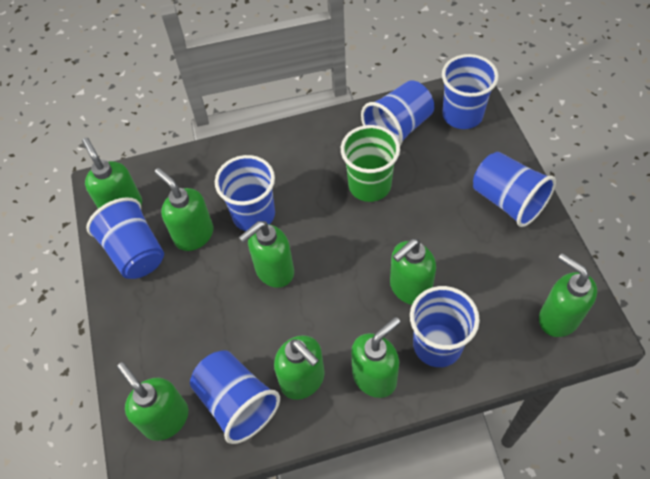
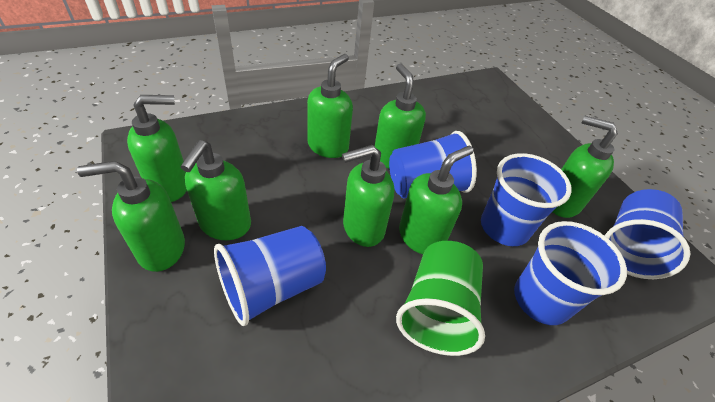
blue cup: [86,197,164,279] [190,350,280,444] [215,155,275,231] [361,80,434,146] [410,286,480,367] [442,54,499,129] [473,152,556,227] = 7 -> [214,226,326,326] [389,131,477,198] [481,153,572,246] [514,221,627,325] [605,189,690,279] = 5

